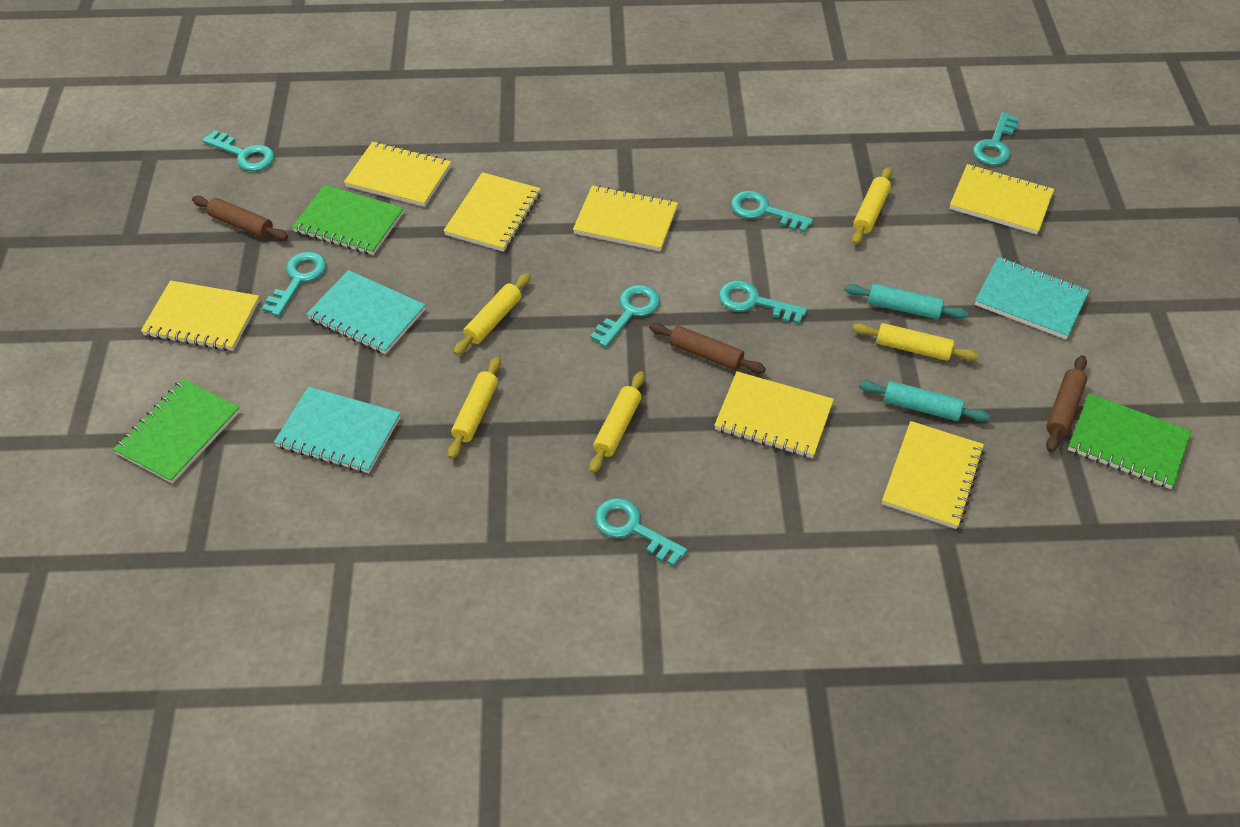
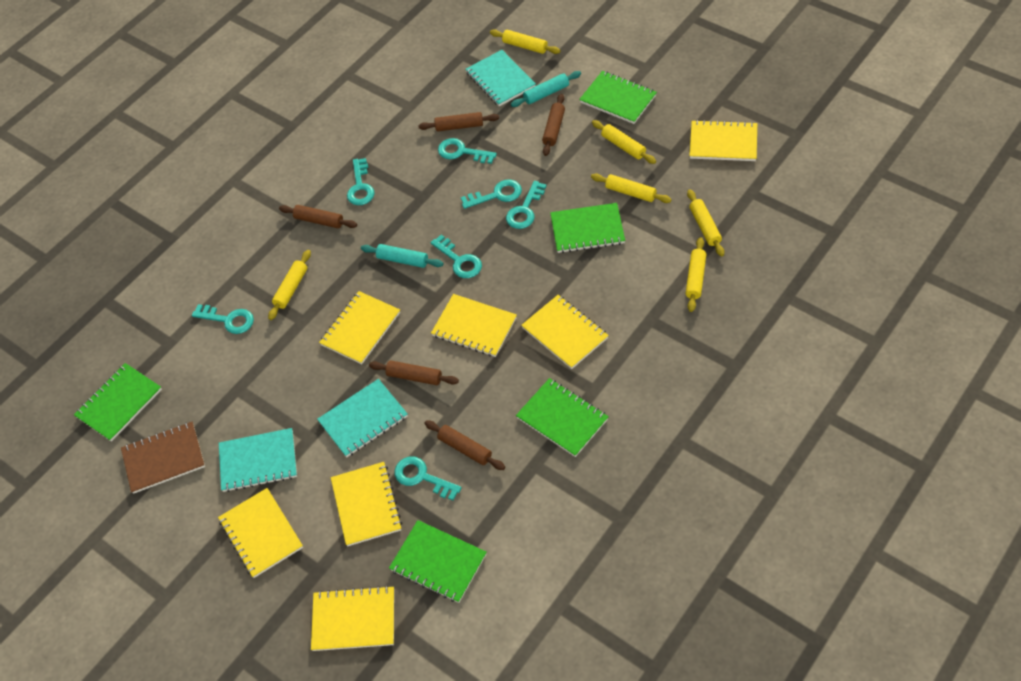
brown notebook: none = 0 -> [121,422,205,494] = 1
brown rolling pin: [192,196,288,240] [649,323,766,374] [1046,355,1087,452] = 3 -> [279,205,357,228] [369,360,459,385] [418,112,499,132] [424,420,505,470] [542,94,565,156] = 5
green notebook: [113,379,240,484] [292,185,404,255] [1068,393,1191,489] = 3 -> [74,363,162,442] [389,520,487,603] [516,378,609,457] [550,203,625,253] [579,71,657,124] = 5
yellow rolling pin: [448,356,501,459] [453,273,530,356] [589,371,645,473] [852,167,892,245] [852,323,979,361] = 5 -> [268,250,311,320] [490,29,561,54] [591,174,672,203] [592,120,656,164] [686,237,706,312] [687,189,724,256] = 6

